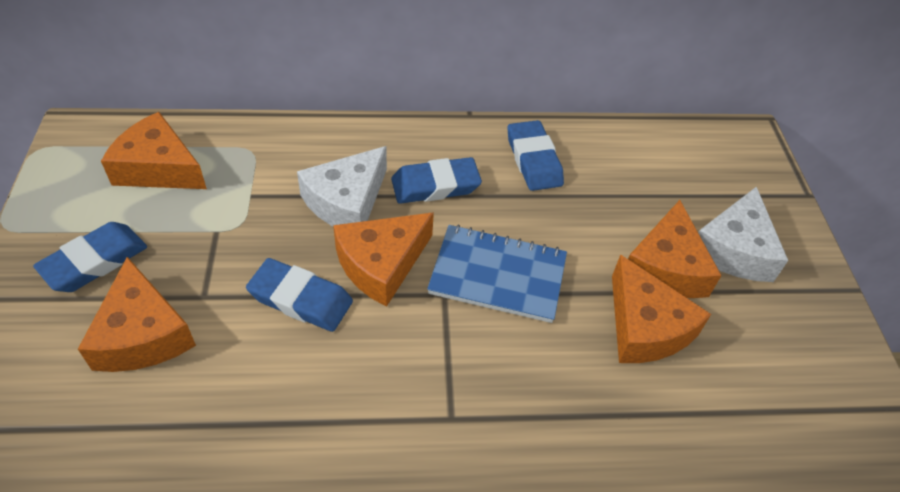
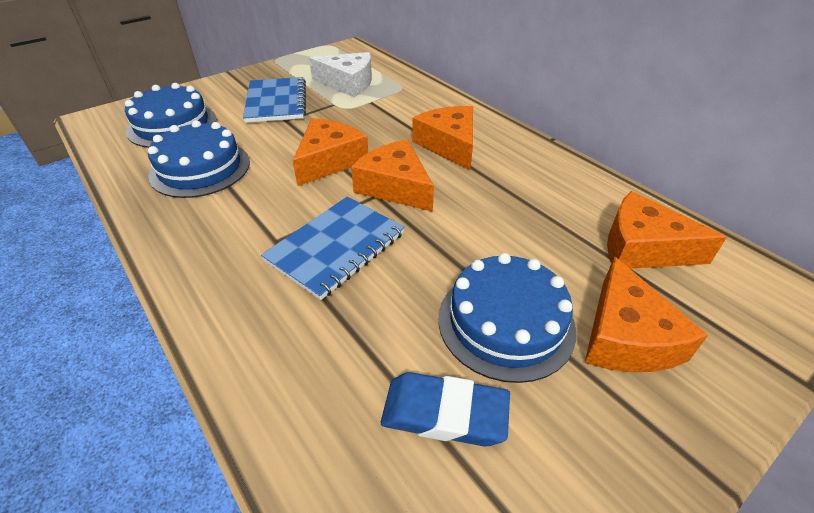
blue cake: none = 0 -> [125,83,217,148] [148,120,250,198] [438,253,576,383] = 3
blue eraser: [33,222,147,292] [246,258,353,332] [391,157,482,204] [507,120,564,191] = 4 -> [381,372,510,446] = 1
blue notebook: [427,225,567,323] = 1 -> [243,77,306,123] [261,196,405,300] = 2
white cheese: [297,146,387,226] [698,187,788,282] = 2 -> [309,52,372,97] = 1

